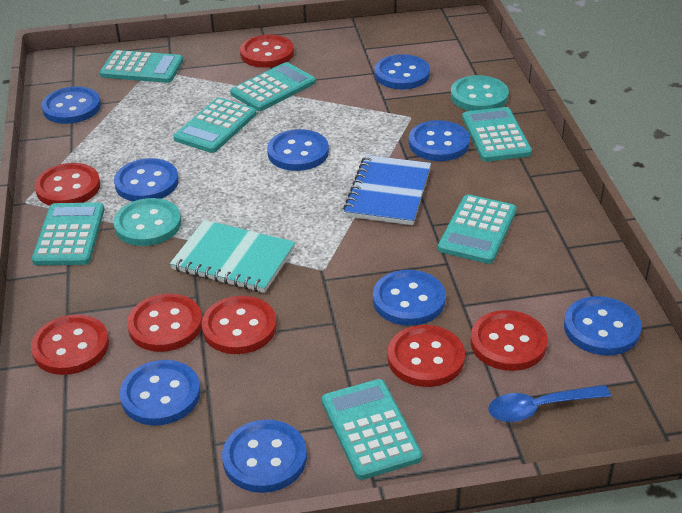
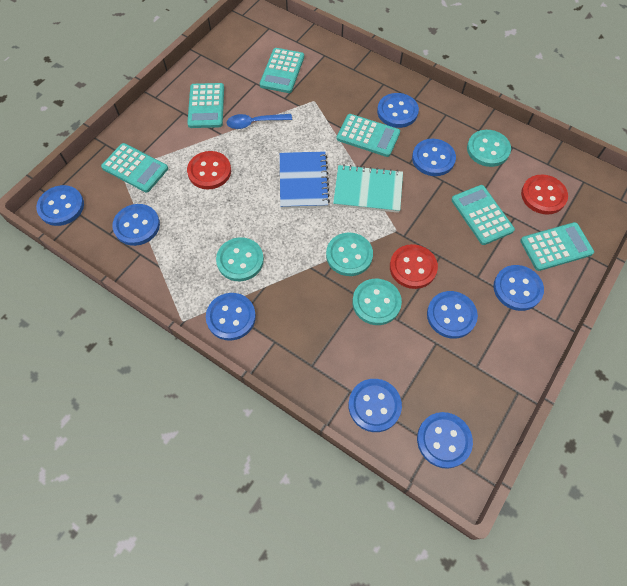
red button: [31,314,109,375] [35,163,100,206] [127,294,202,352] [202,296,277,354] [240,35,294,68] [388,325,465,387] [470,310,548,371] = 7 -> [187,151,231,189] [390,244,438,289] [521,175,568,215] = 3
turquoise button: [113,198,181,246] [451,75,509,111] = 2 -> [216,237,264,281] [326,233,373,276] [352,279,402,325] [467,130,511,167] = 4
turquoise calculator: [32,203,104,265] [100,50,183,83] [174,98,257,153] [230,62,316,111] [322,379,422,480] [438,194,517,264] [462,107,532,162] = 7 -> [101,143,168,193] [187,83,224,128] [260,48,304,93] [336,114,400,157] [451,185,515,245] [520,222,594,271] = 6

